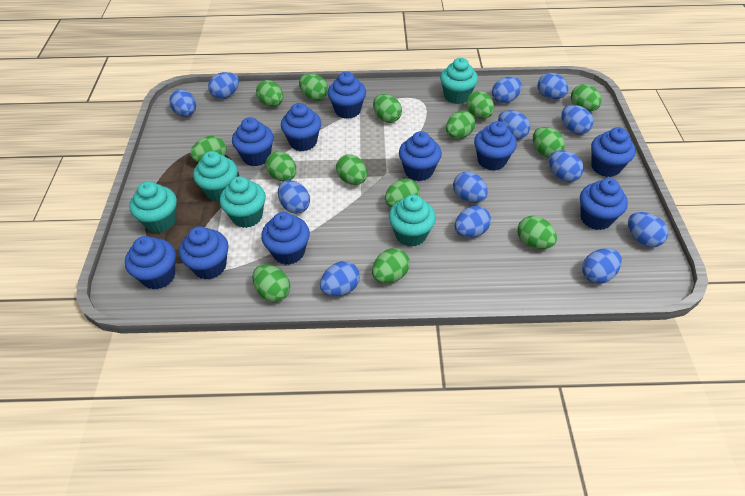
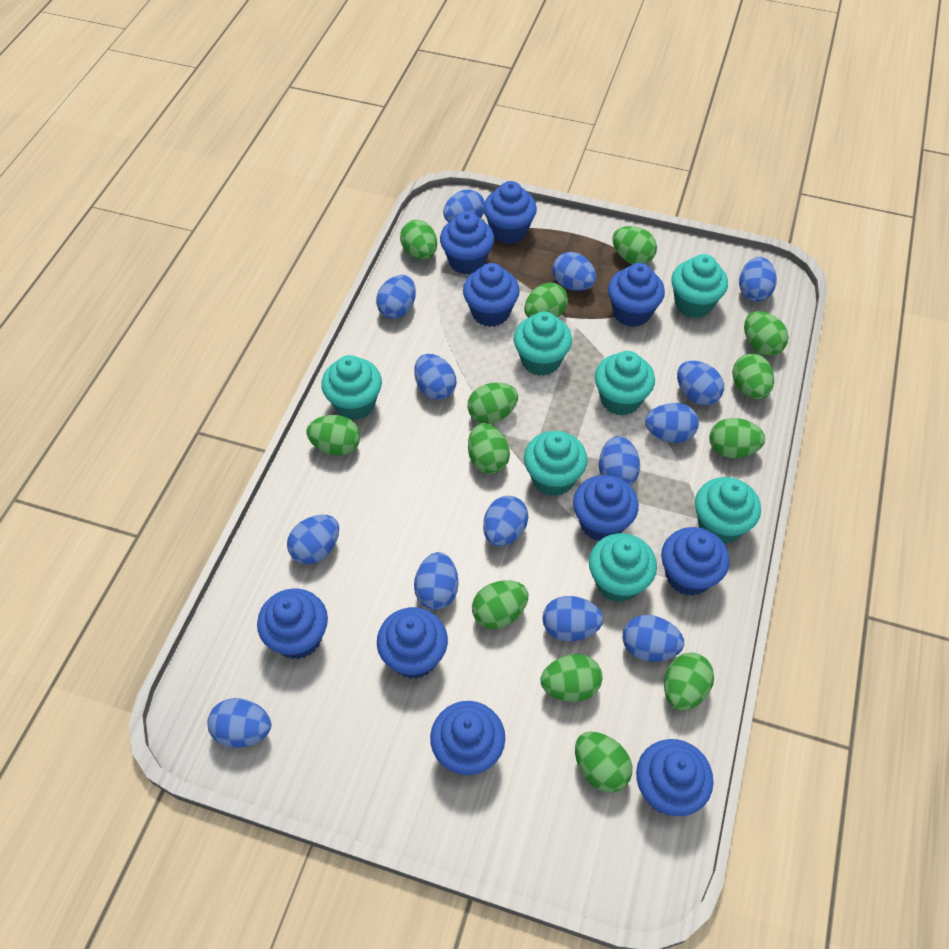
blue egg: [169,89,196,117] [208,72,239,99] [278,180,310,214] [320,261,360,296] [453,172,488,203] [455,206,491,238] [492,77,522,104] [498,110,530,140] [538,73,569,99] [549,150,584,182] [561,105,593,135] [582,248,622,284] [628,212,668,247] = 13 -> [207,698,271,748] [287,515,339,564] [376,275,416,319] [414,354,456,400] [414,552,458,610] [443,189,485,223] [483,496,528,546] [542,596,603,641] [552,252,596,291] [599,436,640,485] [623,615,684,662] [645,403,699,443] [677,361,724,406] [739,257,777,302] = 14
green egg: [190,136,227,163] [252,264,290,302] [256,80,283,107] [266,151,296,181] [299,74,328,101] [336,154,367,185] [372,248,410,283] [373,94,402,123] [385,179,420,208] [446,111,475,139] [466,91,494,119] [517,216,557,249] [533,127,565,158] [571,84,602,111] = 14 -> [306,415,360,456] [400,220,437,260] [467,382,518,424] [468,423,510,474] [472,580,528,629] [524,283,568,318] [540,654,603,702] [575,732,632,793] [612,226,657,264] [664,653,714,711] [709,418,765,458] [732,354,774,399] [744,311,789,356] = 13
turquoise cupcake: [129,181,177,233] [193,151,238,201] [220,176,266,228] [389,194,436,247] [440,58,478,104] = 5 -> [321,355,382,420] [514,311,572,376] [524,431,588,496] [589,533,657,602] [595,351,655,416] [671,254,728,318] [695,477,761,544] = 7

